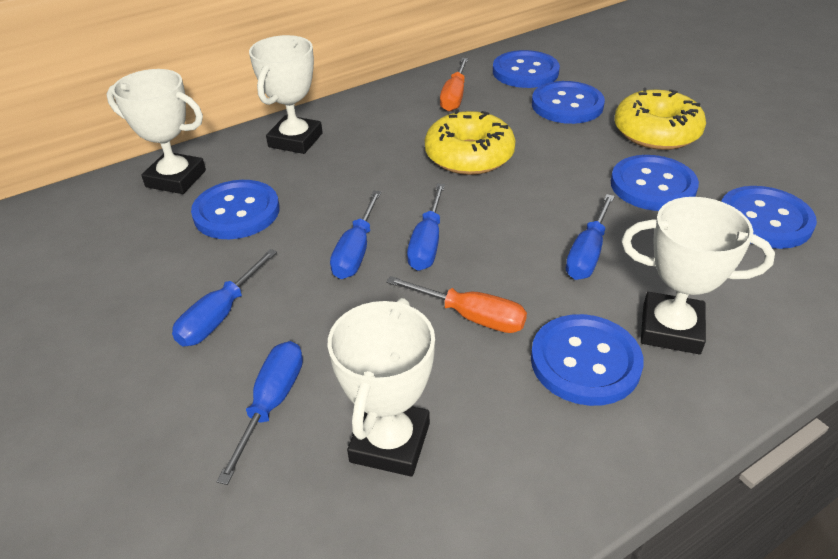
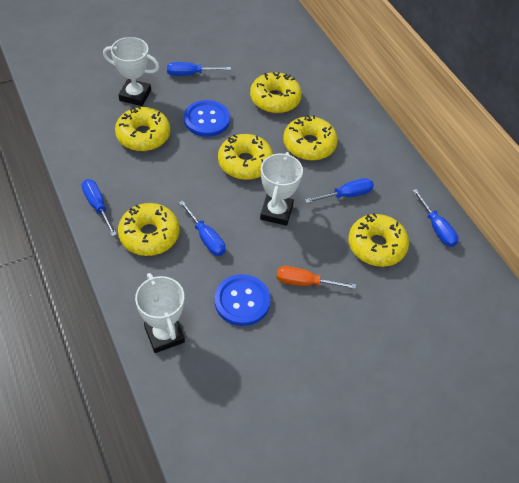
blue button: [191,180,279,239] [493,50,560,88] [531,314,644,406] [532,81,605,124] [611,155,699,211] [721,186,817,249] = 6 -> [184,100,230,137] [215,274,271,326] = 2
orange screwdriver: [386,276,527,333] [440,58,468,112] = 2 -> [277,266,356,289] = 1
white trophy: [106,69,206,194] [249,35,323,154] [328,298,435,477] [622,197,775,354] = 4 -> [103,37,159,106] [135,273,185,353] [260,152,303,226] = 3
yellow donut: [425,109,516,175] [615,87,706,150] = 2 -> [115,106,170,151] [118,203,180,256] [218,134,273,180] [250,72,302,113] [283,115,338,160] [349,213,409,267] = 6

